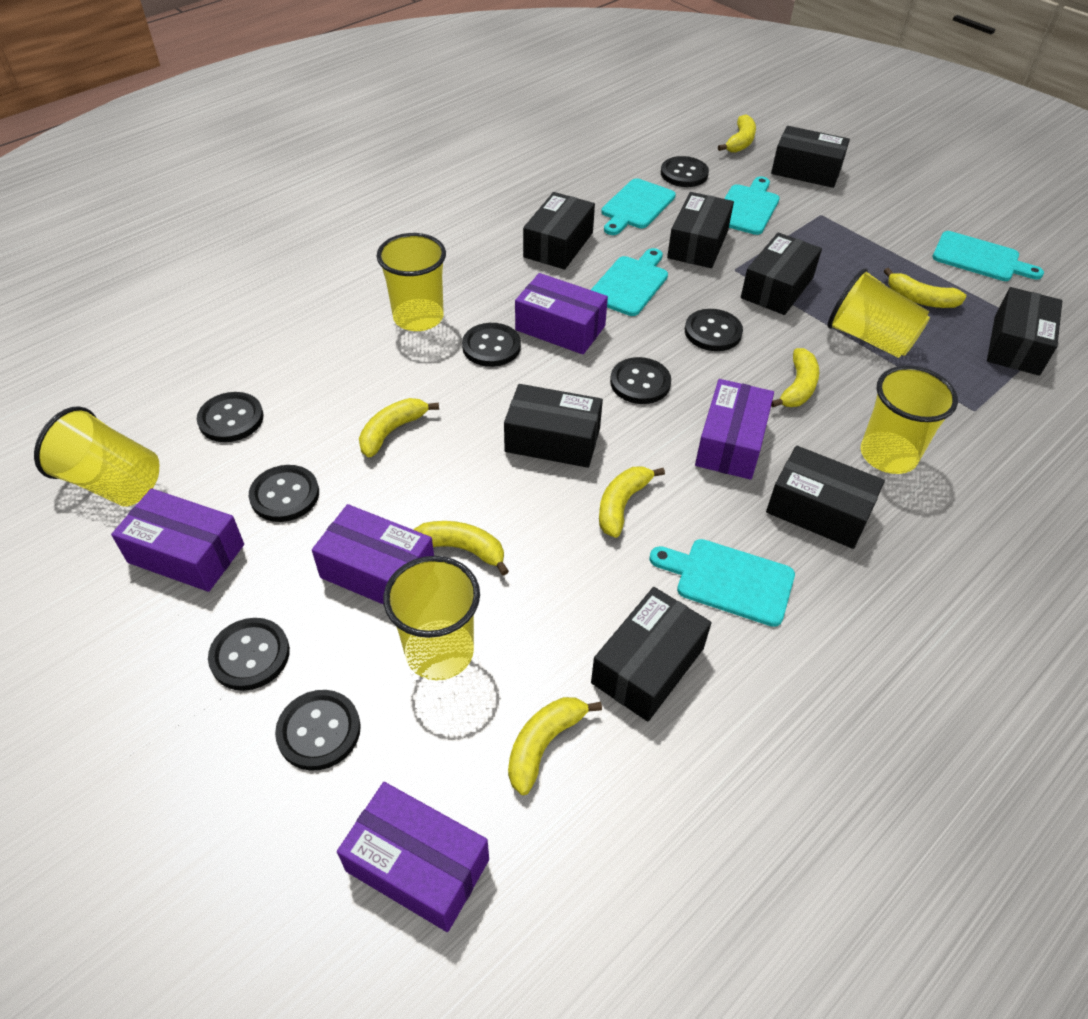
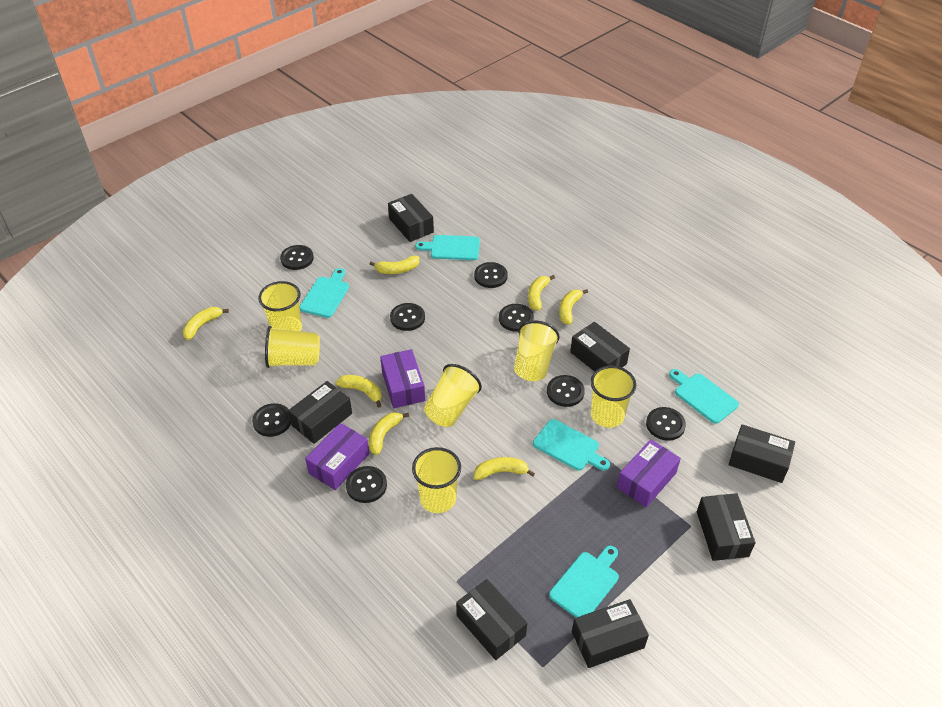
black box: [504,384,603,468] [523,192,595,270] [591,587,712,722] [667,192,734,268] [741,232,822,315] [766,446,885,549] [771,126,850,188] [987,287,1062,376] = 8 -> [288,381,352,444] [388,194,434,242] [456,579,527,660] [570,322,630,372] [572,599,649,668] [697,493,756,561] [729,424,795,483] = 7
purple box: [111,488,244,592] [312,504,434,604] [337,782,489,932] [515,273,608,354] [695,379,774,480] = 5 -> [305,423,369,490] [380,349,425,408] [617,439,681,507] = 3
yellow cup: [34,406,160,507] [376,233,446,331] [383,556,480,680] [827,268,930,358] [861,366,958,474] = 5 -> [258,281,302,331] [265,326,320,368] [412,447,461,513] [424,364,482,427] [514,320,560,381] [591,366,636,428] = 6

